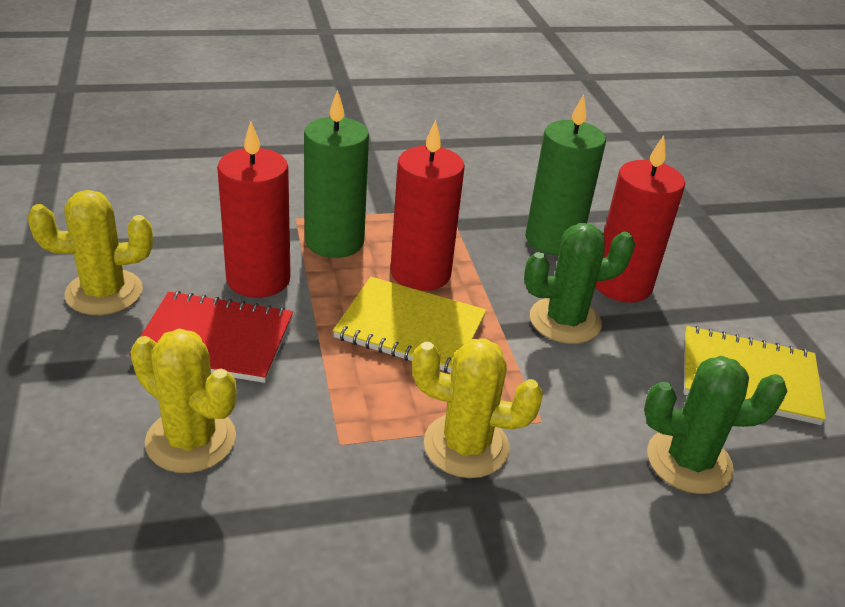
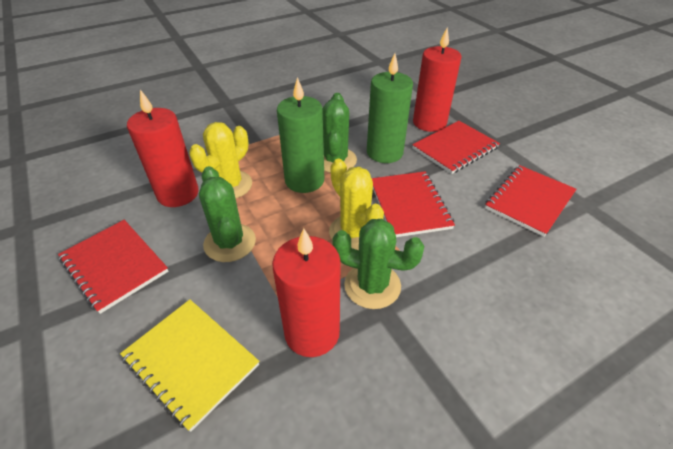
green cactus: [524,223,635,344] [644,356,788,494] = 2 -> [199,166,256,262] [323,93,357,173] [332,219,425,309] = 3
red notebook: [129,291,293,383] = 1 -> [58,220,168,314] [372,171,455,237] [412,121,500,174] [485,165,577,237] = 4
yellow cactus: [28,190,153,315] [130,329,236,473] [412,338,543,478] = 3 -> [189,122,252,198] [329,159,384,250] = 2
yellow notebook: [333,277,487,373] [684,326,826,425] = 2 -> [120,299,259,432] = 1

